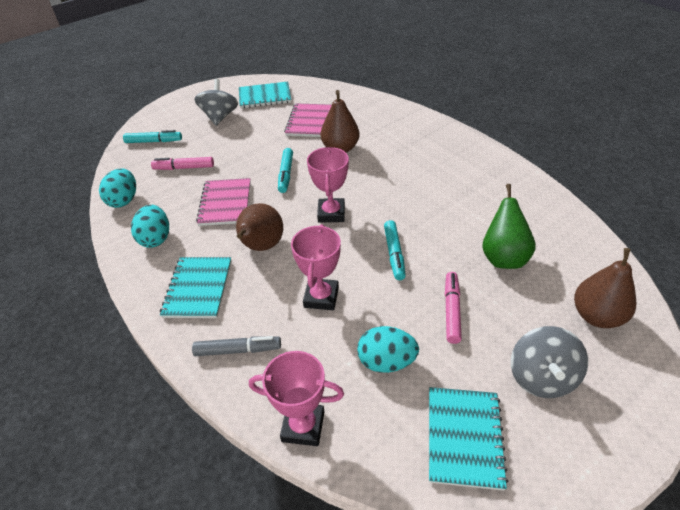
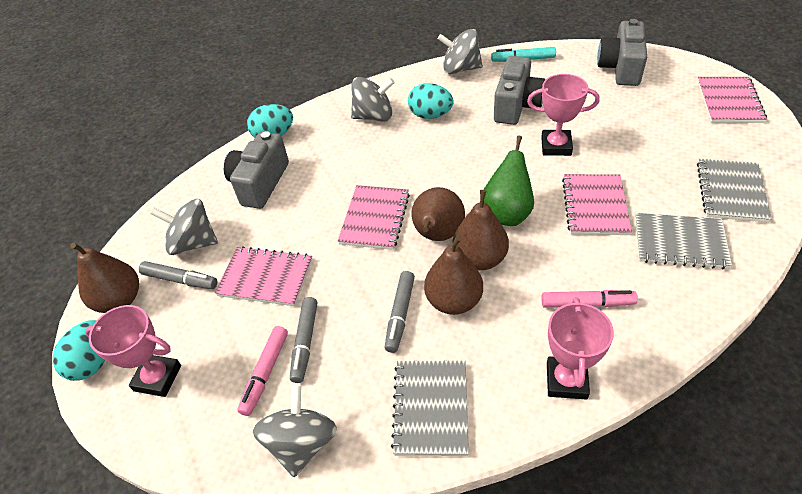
brown pear: [236,203,283,251] [321,90,360,152] [574,248,636,328] = 3 -> [70,243,139,313] [412,187,465,241] [424,236,483,315] [453,190,509,270] = 4
grey camera: none = 0 -> [224,131,289,209] [494,56,546,125] [597,19,647,86] = 3
grey marker: [192,336,281,356] = 1 -> [139,261,217,289] [290,297,317,383] [384,271,415,353] = 3
grey notebook: none = 0 -> [391,360,469,456] [635,213,732,269] [697,159,772,223] = 3
grey spinning top: [194,79,238,126] [511,326,588,398] = 2 -> [151,199,218,255] [253,384,337,477] [351,77,395,122] [438,29,483,74] = 4
pink notebook: [196,178,251,226] [284,103,332,137] = 2 -> [215,246,312,306] [338,185,410,250] [562,174,632,235] [697,77,767,123] = 4
turquoise marker: [123,130,182,143] [278,148,293,193] [384,220,406,280] = 3 -> [491,47,556,62] = 1
turquoise notebook: [160,257,231,318] [239,82,291,108] [429,387,508,490] = 3 -> none = 0

